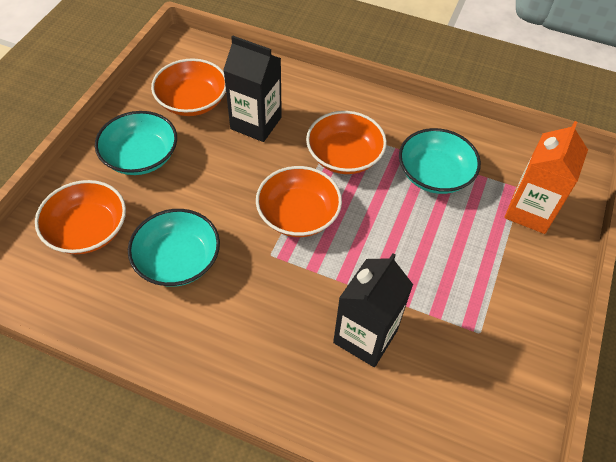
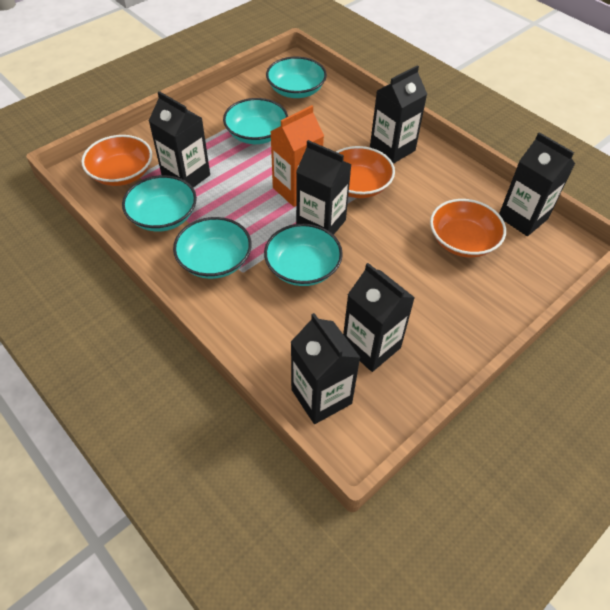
black carton: [223,36,282,142] [333,254,413,367] = 2 -> [149,91,210,188] [291,313,361,424] [296,140,352,235] [343,263,415,372] [370,65,427,164] [499,132,575,236] = 6
orange bowl: [35,180,126,254] [151,58,226,116] [256,166,342,237] [306,111,387,174] = 4 -> [81,135,152,186] [336,146,395,198] [430,199,506,257] = 3
turquoise bowl: [95,111,177,175] [128,209,220,287] [399,128,481,194] = 3 -> [122,175,197,232] [173,217,252,279] [223,98,288,144] [264,224,343,286] [266,57,327,98] = 5

